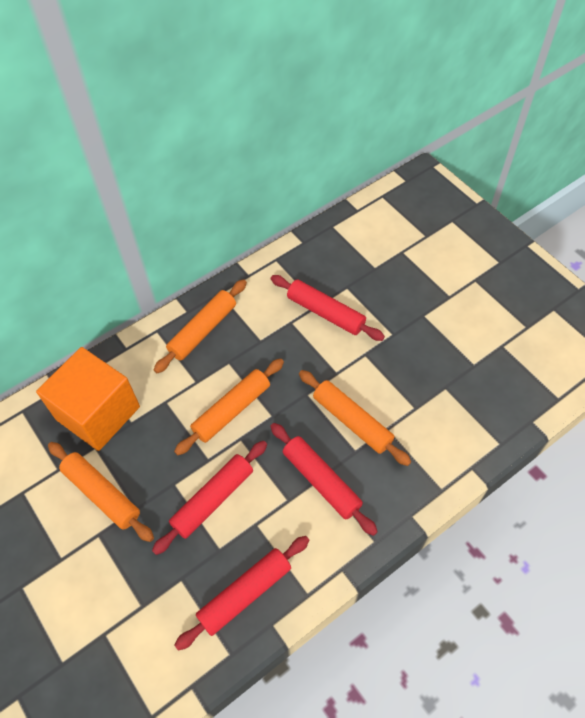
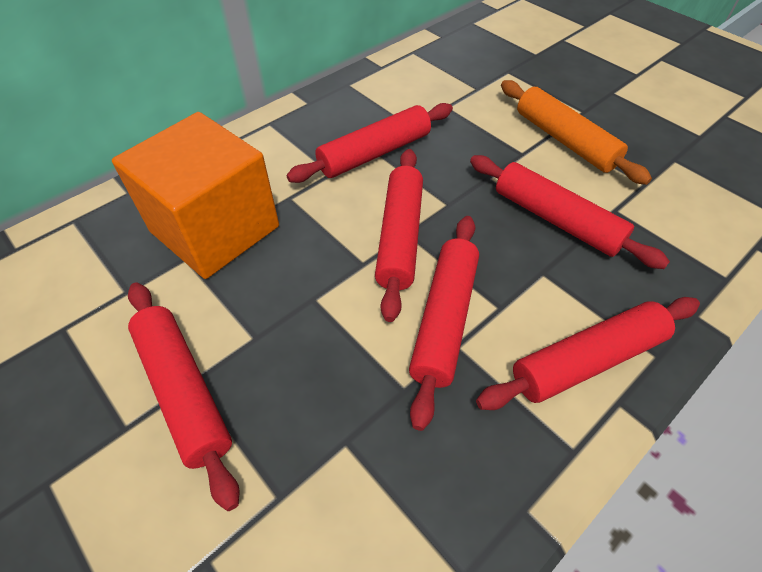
orange rolling pin: [48,442,154,542] [154,279,247,373] [174,358,284,455] [299,370,411,466] = 4 -> [501,80,652,185] = 1
red rolling pin: [152,441,267,555] [174,536,309,651] [270,423,378,536] [271,275,385,341] = 4 -> [128,283,239,511] [286,103,453,183] [375,149,423,322] [409,216,479,431] [470,155,670,269] [476,297,700,410] = 6

